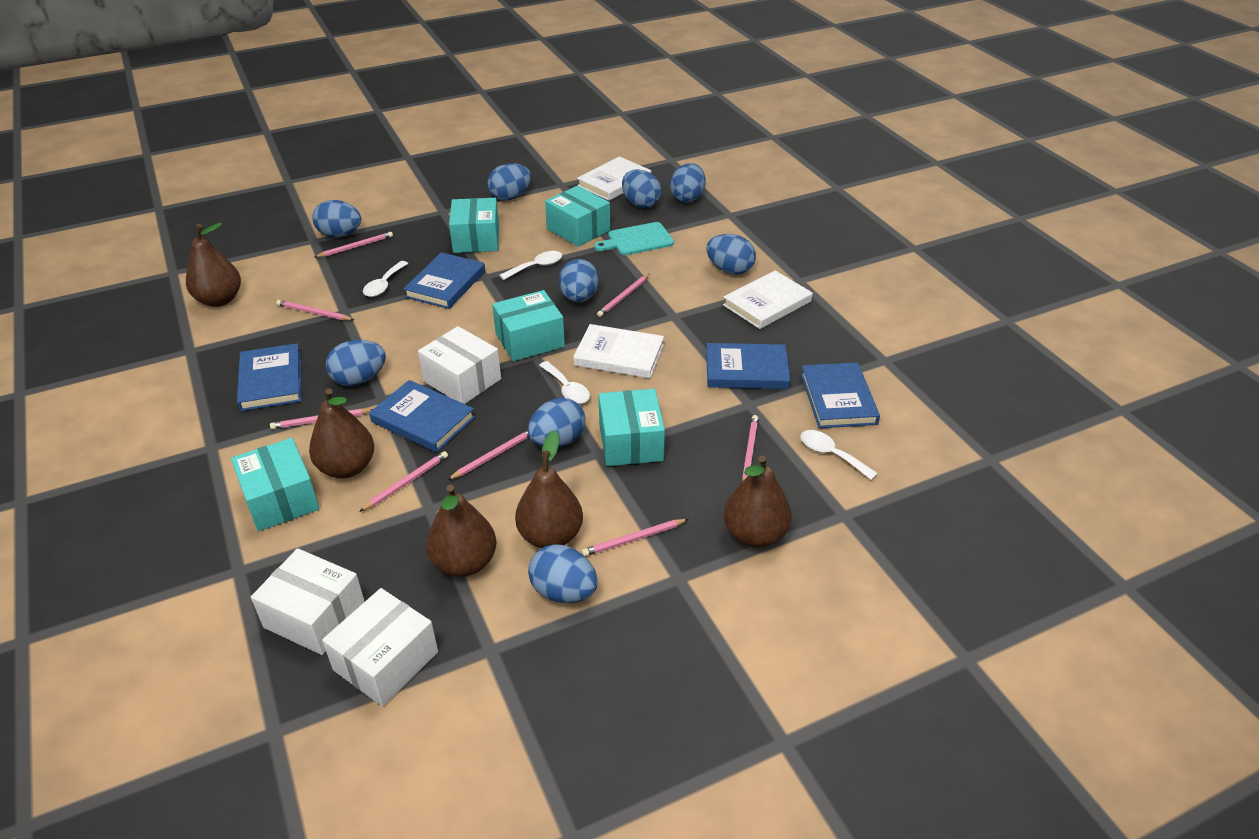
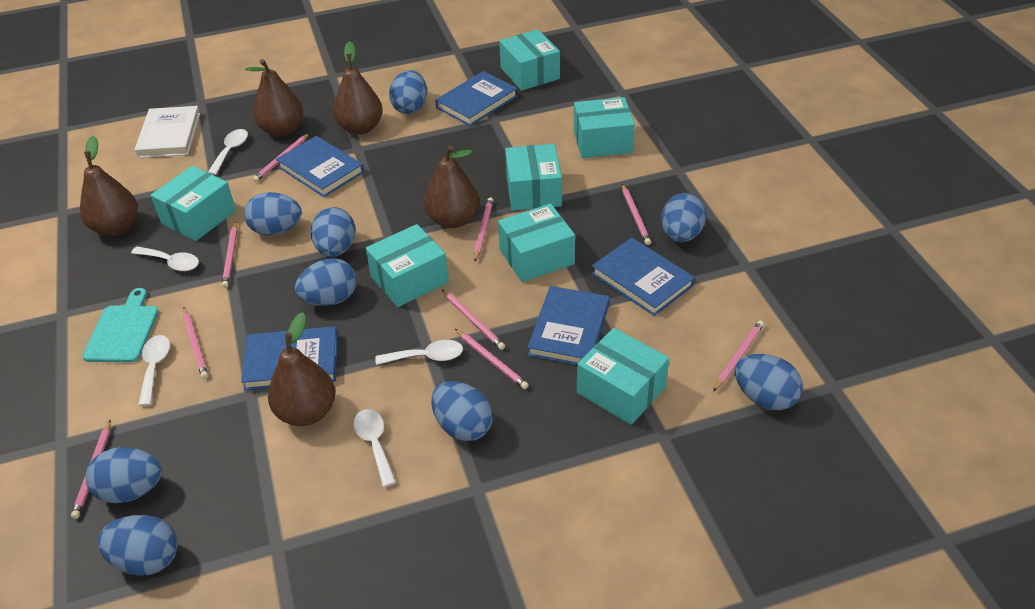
pink pencil: [270,409,373,429] [276,300,354,321] [315,232,393,257] [359,451,448,512] [448,430,529,480] [582,519,688,556] [597,274,650,317] [742,415,758,481] = 8 -> [71,420,111,519] [183,307,208,379] [222,221,237,288] [253,133,309,182] [442,290,505,350] [455,329,529,389] [474,197,493,261] [622,184,651,245] [713,320,764,392] = 9
turquoise box: [231,438,320,531] [449,198,499,253] [492,290,565,361] [545,186,610,247] [599,389,665,466] = 5 -> [151,166,236,241] [365,224,449,307] [498,203,575,282] [499,29,560,91] [505,144,562,211] [574,97,635,158] [577,328,669,425] = 7
white book: [573,324,664,378] [577,156,651,201] [723,271,813,329] = 3 -> [135,106,200,158] = 1
white box: [251,548,365,655] [322,588,438,706] [418,326,501,404] = 3 -> none = 0
white spoon: [363,261,408,297] [499,251,562,280] [539,361,590,404] [801,430,878,480] = 4 -> [131,246,199,271] [138,335,170,406] [208,129,248,175] [353,409,396,487] [375,340,463,365] = 5

